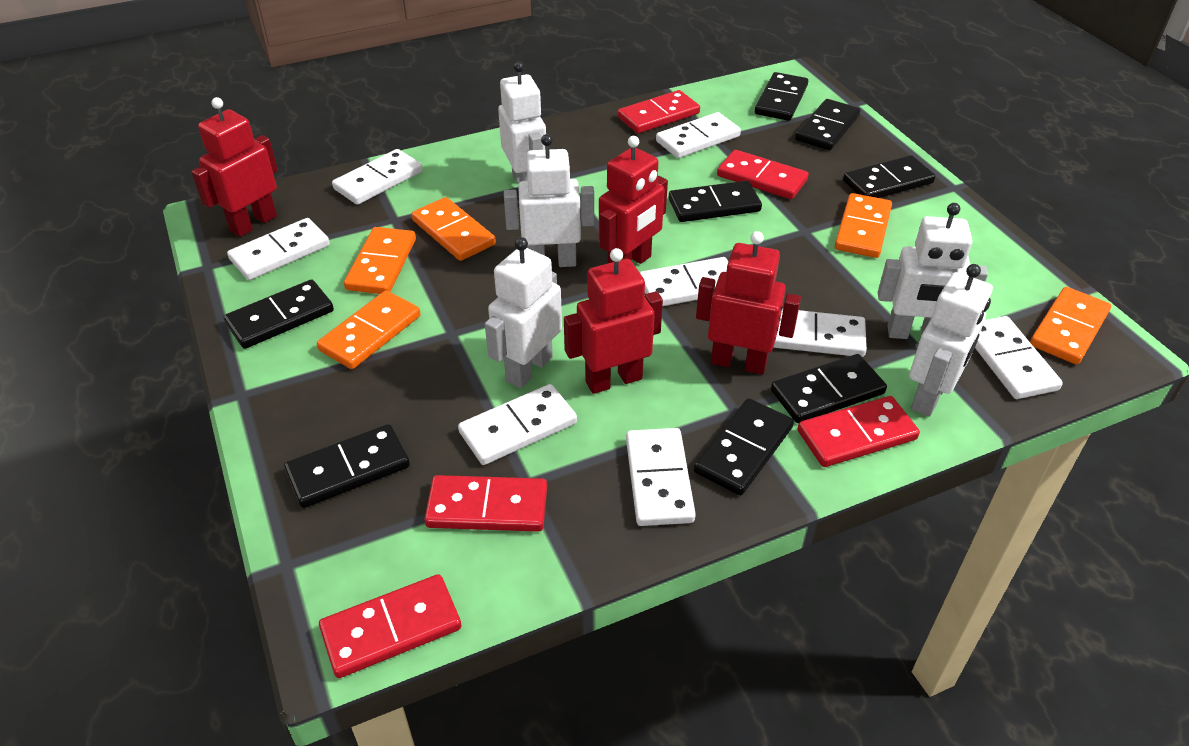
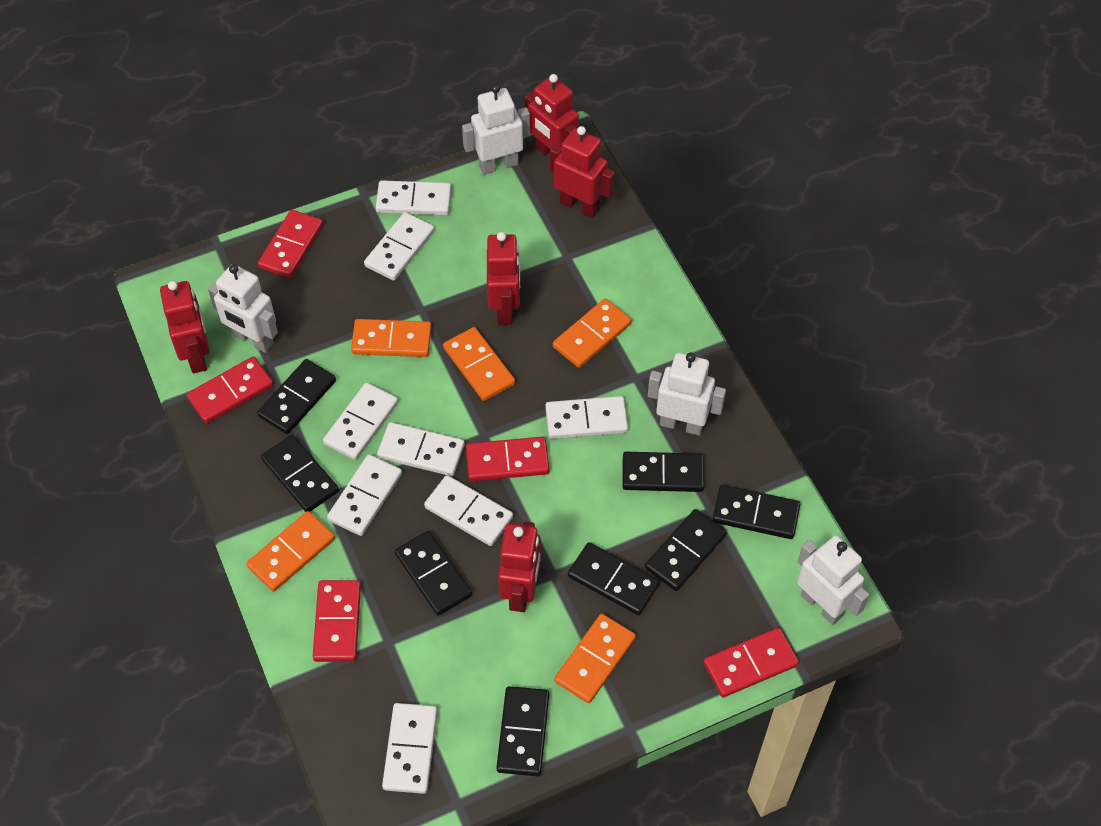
red robot: [191,97,278,237] [564,248,663,394] [599,136,668,264] [696,231,801,375] = 4 -> [160,281,210,373] [487,232,520,325] [498,522,541,612] [525,74,579,155] [550,126,615,218] = 5
white robot: [485,237,562,388] [498,61,546,183] [504,134,594,267] [878,203,988,339] [909,264,993,417] = 5 -> [208,264,278,353] [462,84,530,175] [648,353,726,436] [797,535,869,625] = 4

